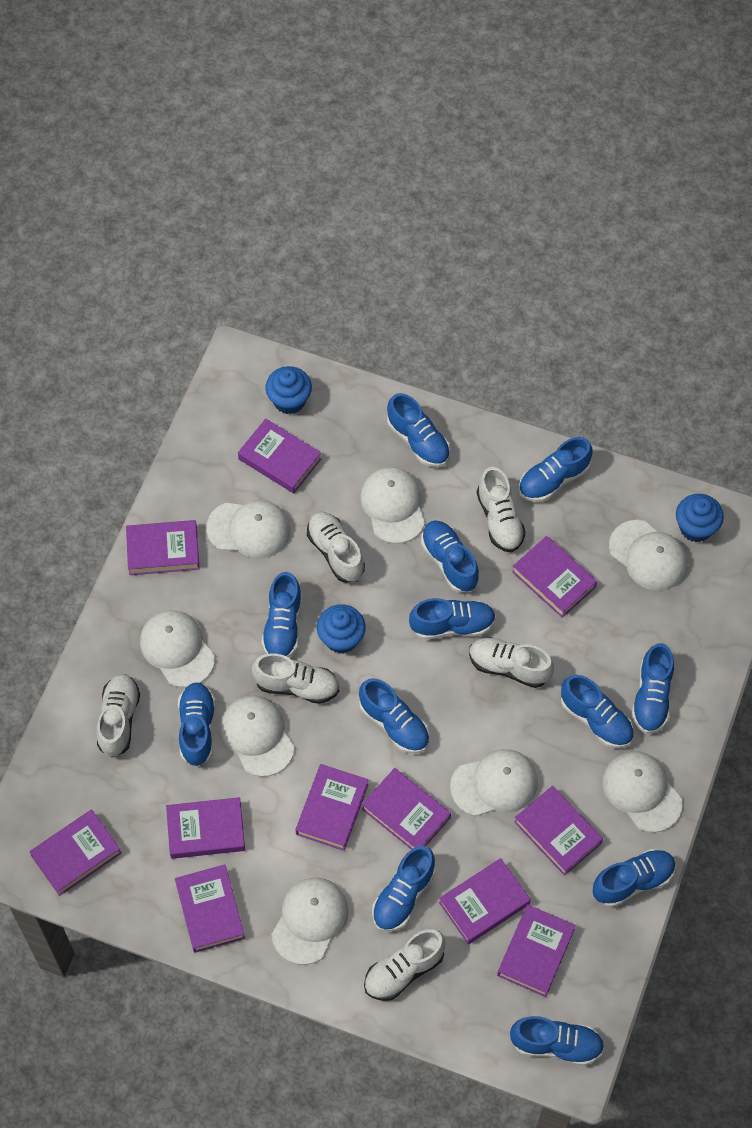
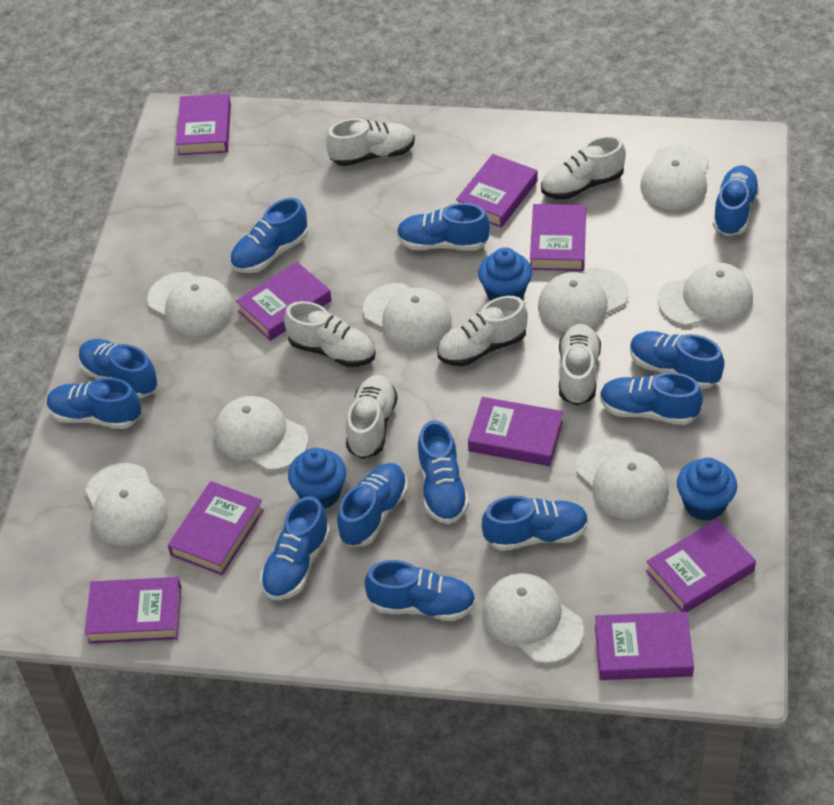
purple book: [30,809,122,896] [126,520,200,575] [166,797,245,859] [175,864,245,953] [238,419,321,493] [296,764,369,851] [362,768,451,850] [439,858,531,944] [497,905,576,997] [512,536,597,618] [514,786,603,876] = 11 -> [85,577,181,644] [168,481,264,575] [176,94,231,155] [236,262,332,341] [456,154,538,228] [468,397,563,466] [530,204,586,271] [595,612,694,680] [646,519,756,612] = 9
white cap: [140,610,215,688] [206,500,290,558] [220,695,294,777] [271,877,349,965] [360,467,425,544] [450,749,538,816] [603,751,682,833] [609,520,688,591] = 8 -> [85,463,168,546] [147,272,234,336] [215,396,308,471] [363,283,452,348] [482,573,584,664] [538,268,628,332] [576,439,669,519] [640,145,709,210] [658,262,753,326] = 9

